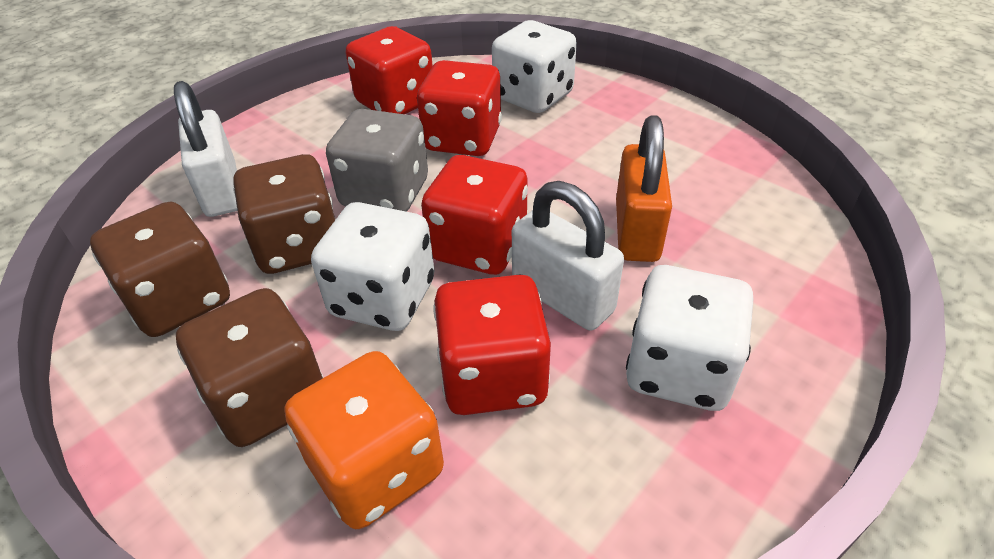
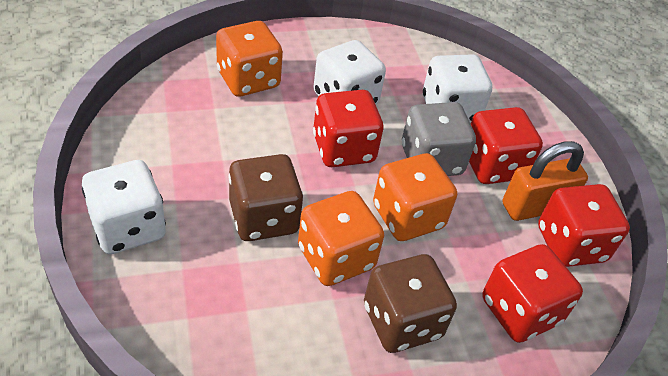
brown dice: [90,202,230,337] [176,288,324,447] [233,154,335,274] = 3 -> [228,154,303,241] [364,254,457,353] = 2
orange dice: [285,351,444,529] = 1 -> [216,21,283,97] [298,191,384,286] [373,153,457,241] = 3
white padlock: [174,81,237,217] [512,181,624,331] = 2 -> none = 0

